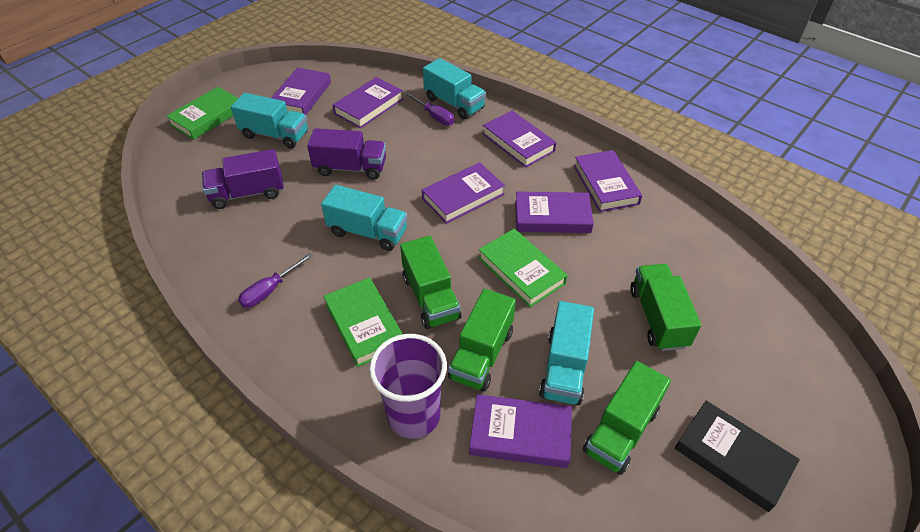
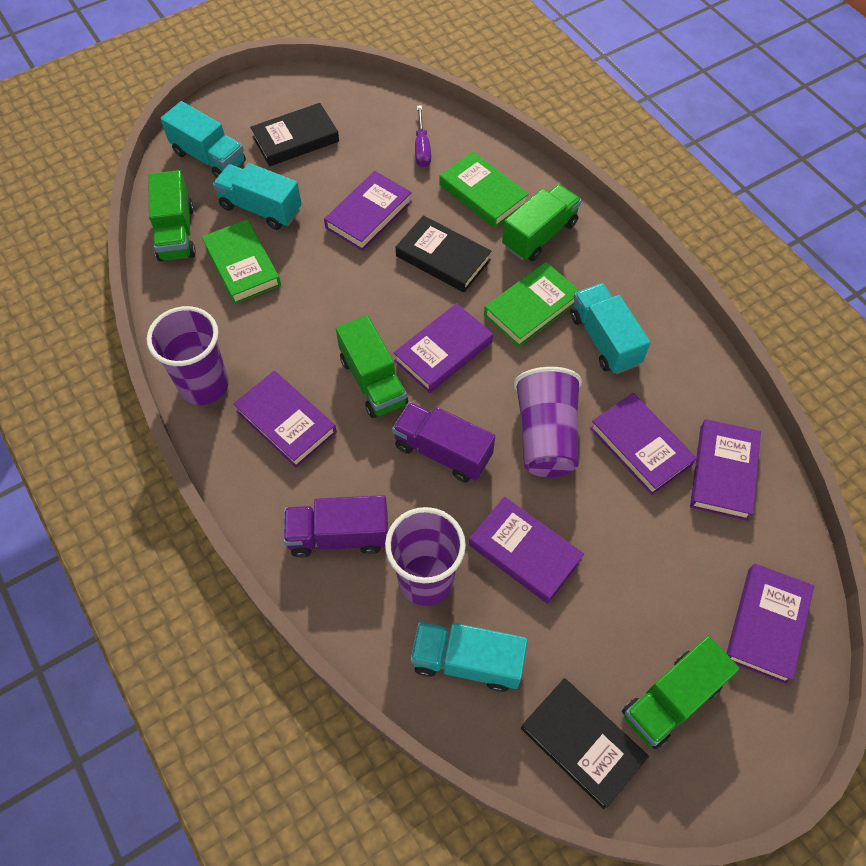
black book: [675,401,800,512] = 1 -> [250,103,339,166] [396,215,492,292] [521,678,649,809] = 3
purple cup: [369,334,447,439] = 1 -> [147,306,229,405] [385,507,466,606] [514,367,582,477] = 3
purple screwdriver: [238,253,313,308] [405,92,454,126] = 2 -> [415,105,431,167] = 1

